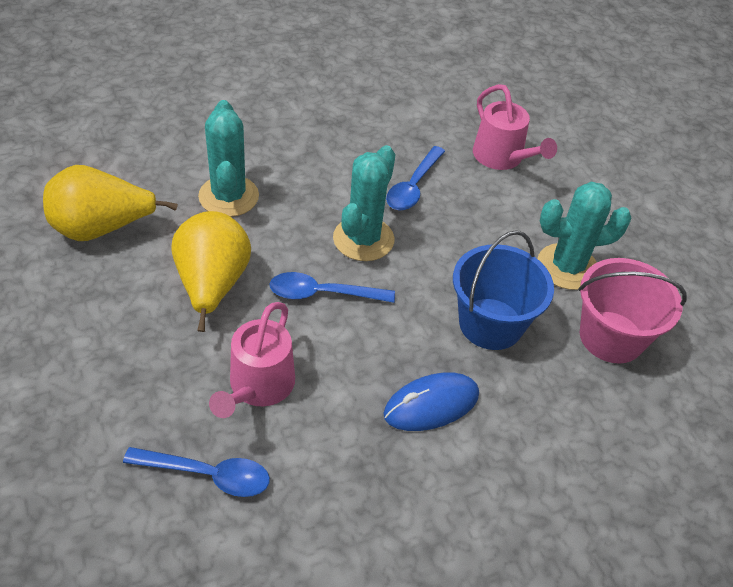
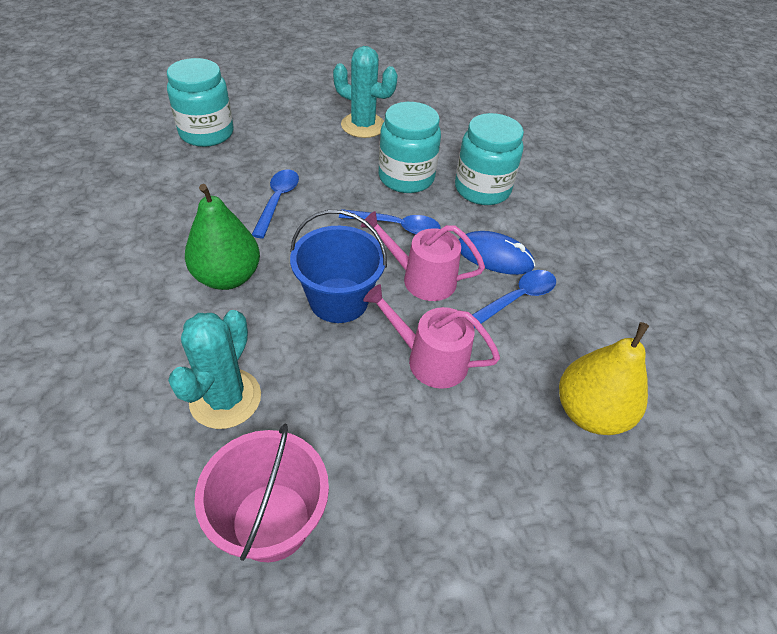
green pear: none = 0 -> [185,184,260,290] = 1
turquoise cactus: [198,100,259,217] [333,145,396,261] [538,182,632,290] = 3 -> [168,310,261,429] [333,46,398,138] = 2
turquoise jar: none = 0 -> [167,58,234,147] [379,102,441,193] [455,113,524,205] = 3
yellow pear: [43,165,178,241] [172,211,251,332] = 2 -> [559,322,649,435] = 1

